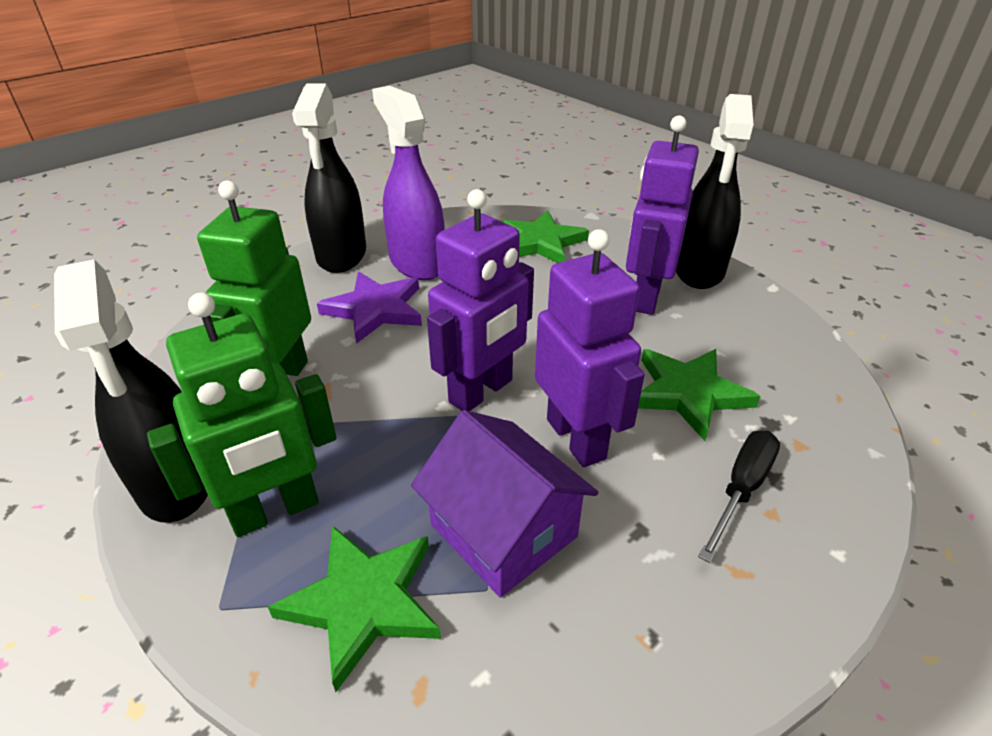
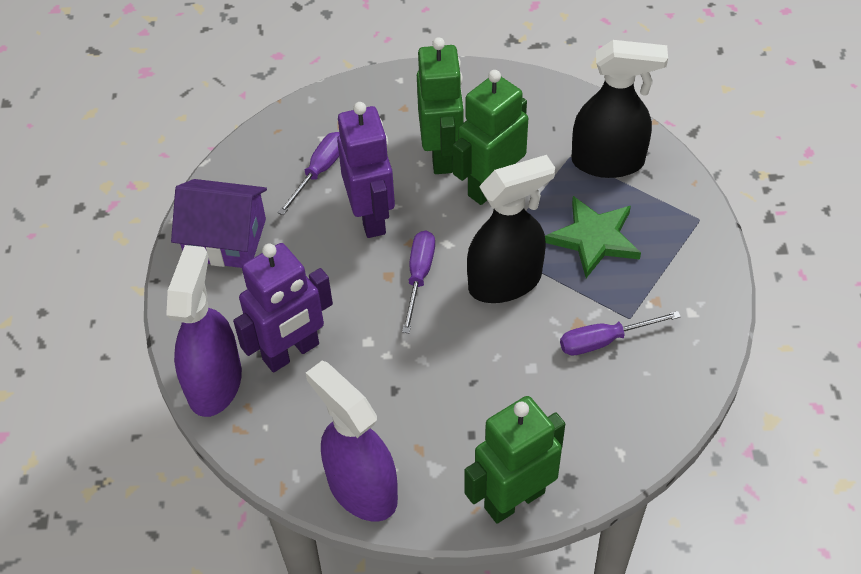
black screwdriver: [698,431,780,563] = 1 -> none = 0
black spray bottle: [54,260,208,523] [292,83,366,273] [676,94,754,289] = 3 -> [467,155,555,303] [571,40,668,178] = 2
green robot: [147,292,336,537] [197,181,311,376] = 2 -> [417,37,464,174] [453,70,528,205] [464,396,565,524] = 3
green star: [268,526,441,692] [501,210,589,263] [638,349,761,441] = 3 -> [545,196,641,278] = 1
purple robot: [427,189,534,411] [535,229,645,467] [626,116,699,315] = 3 -> [233,243,333,372] [337,102,395,238] = 2
purple screwdriver: none = 0 -> [277,132,340,215] [402,231,435,333] [560,311,681,355] = 3
purple spray bottle: [372,86,445,280] = 1 -> [166,245,242,417] [306,361,398,522] = 2
purple star: [317,272,422,344] = 1 -> none = 0

